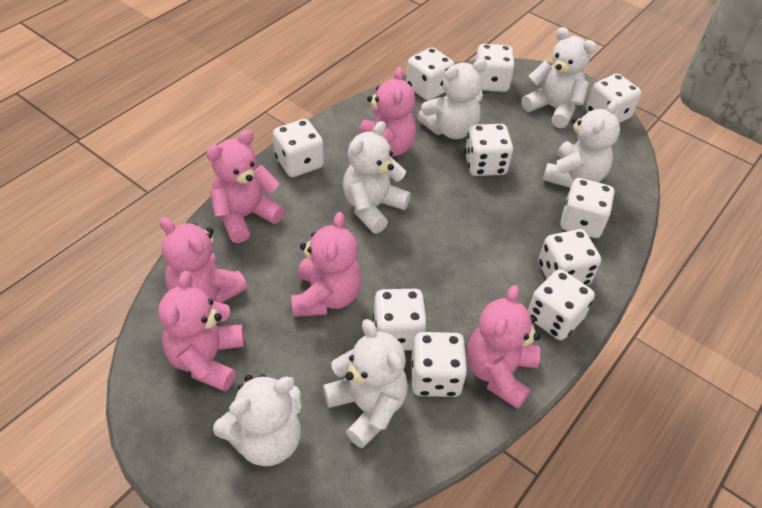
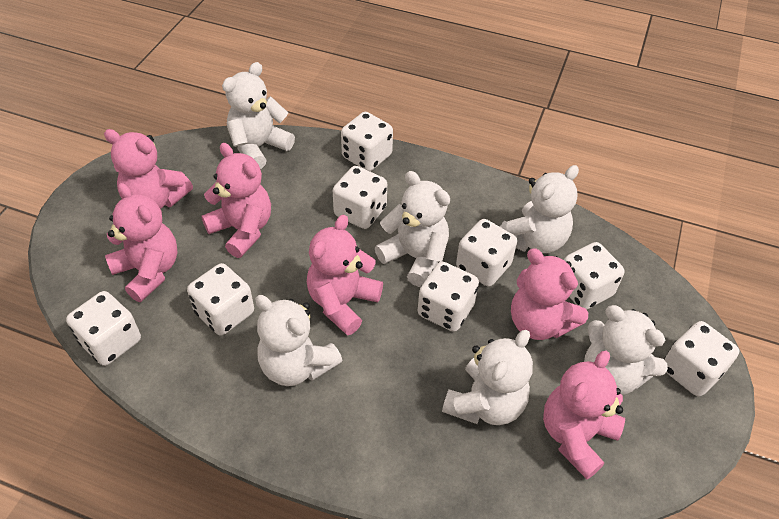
white dice: [273,119,324,177] [373,289,427,351] [406,47,454,101] [411,332,467,397] [465,124,513,176] [475,44,515,92] [528,269,595,340] [538,229,601,285] [561,178,615,238] [586,74,641,123] = 10 -> [66,291,141,366] [187,263,254,335] [333,166,387,229] [341,112,393,171] [418,262,479,332] [456,219,517,287] [564,242,625,310] [664,321,739,397] = 8

